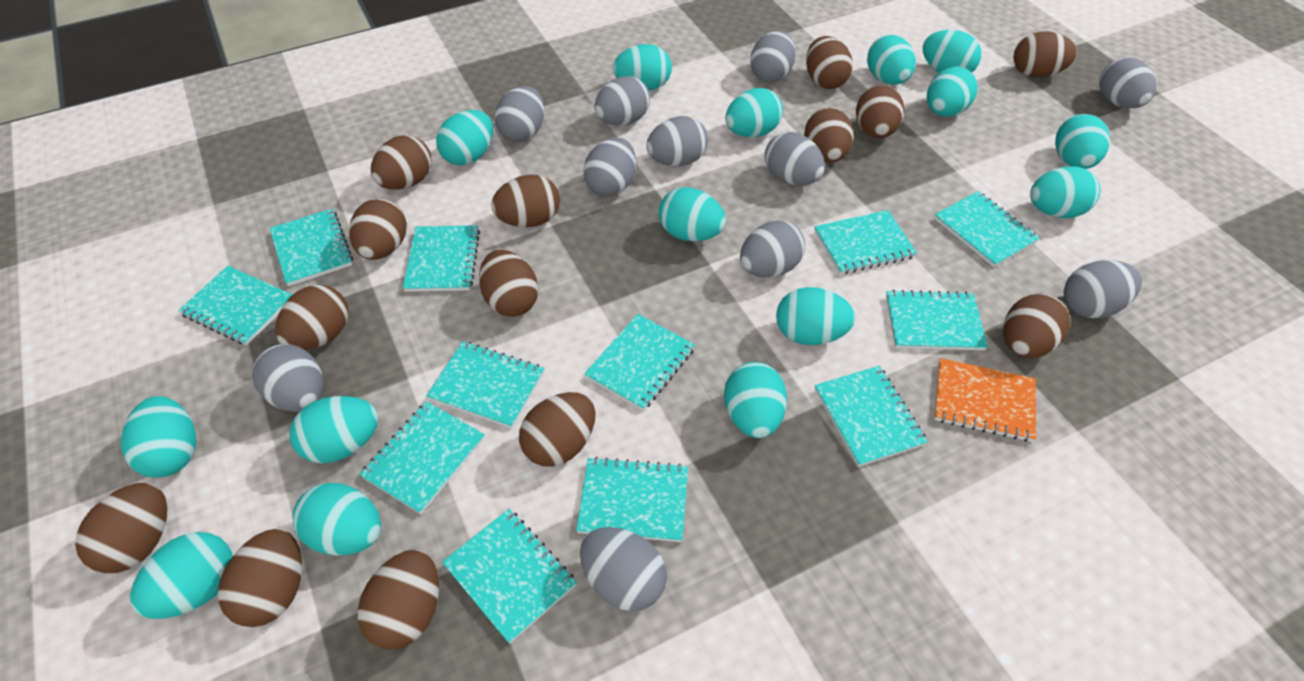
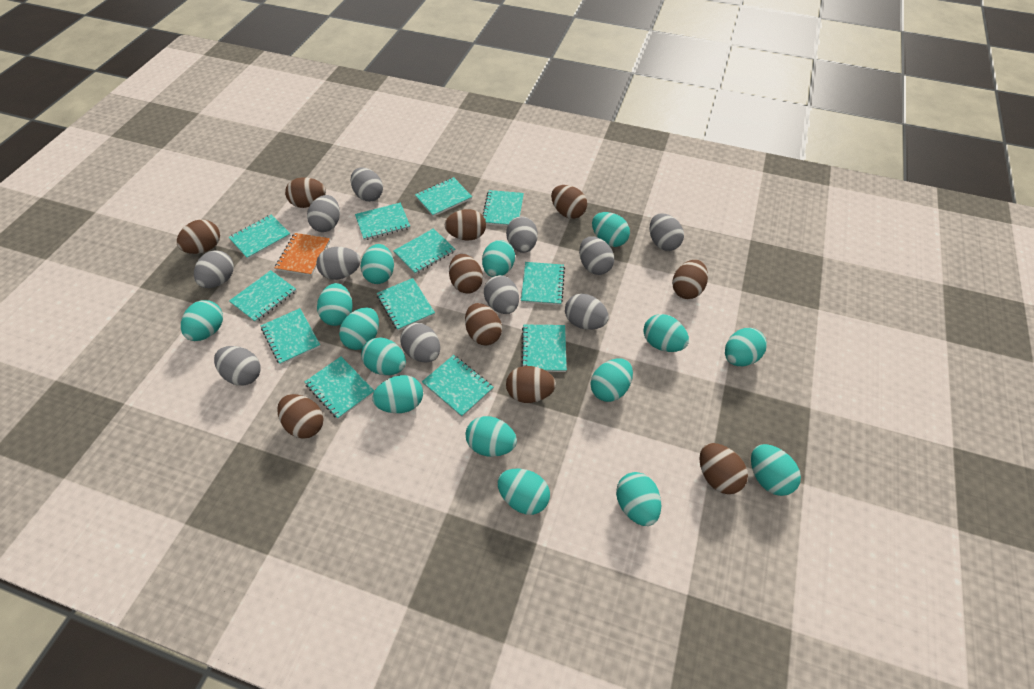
brown egg: [75,483,167,573] [218,529,302,627] [275,285,348,350] [349,198,407,260] [358,549,439,650] [371,135,432,190] [479,250,539,317] [491,175,560,227] [519,392,596,467] [804,108,854,163] [806,36,853,89] [856,85,904,138] [1003,293,1070,358] [1013,31,1077,78] = 14 -> [177,220,220,254] [277,394,324,439] [285,177,326,208] [445,209,486,240] [449,254,483,294] [465,303,502,345] [506,366,556,403] [551,185,587,219] [672,260,708,299] [700,443,748,494] = 10

